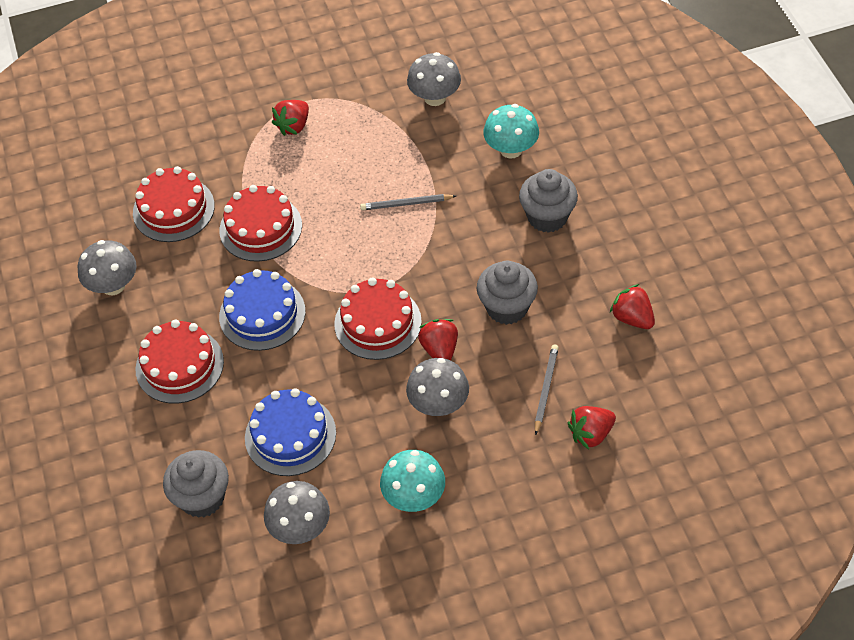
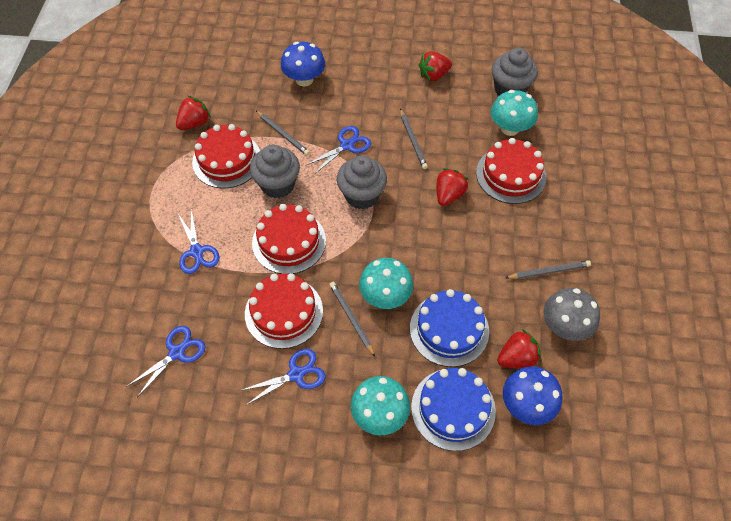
blue mushroom: none = 0 -> [281,42,325,86] [503,366,563,425] = 2
blue scissors: none = 0 -> [126,326,206,397] [178,208,220,274] [239,349,325,406] [305,126,371,174] = 4
grey mushroom: [78,240,137,295] [264,481,330,544] [406,358,469,416] [407,52,461,106] = 4 -> [543,288,600,341] = 1
grey pencil: [360,194,456,210] [535,344,559,435] = 2 -> [255,110,310,156] [329,282,375,357] [400,109,428,169] [505,260,591,279] = 4
turquoise mushroom: [380,450,445,512] [483,104,539,158] = 2 -> [351,376,410,435] [359,258,413,309] [491,90,538,136] = 3

